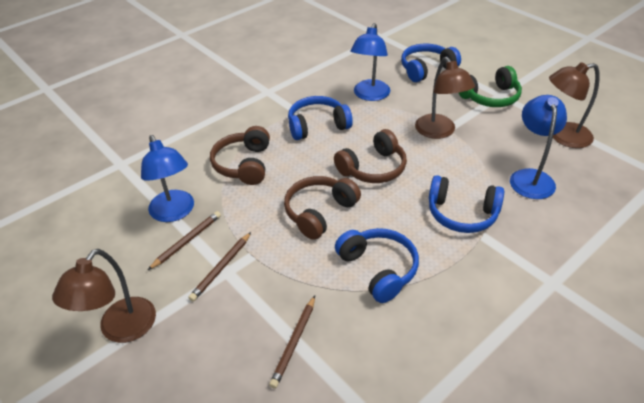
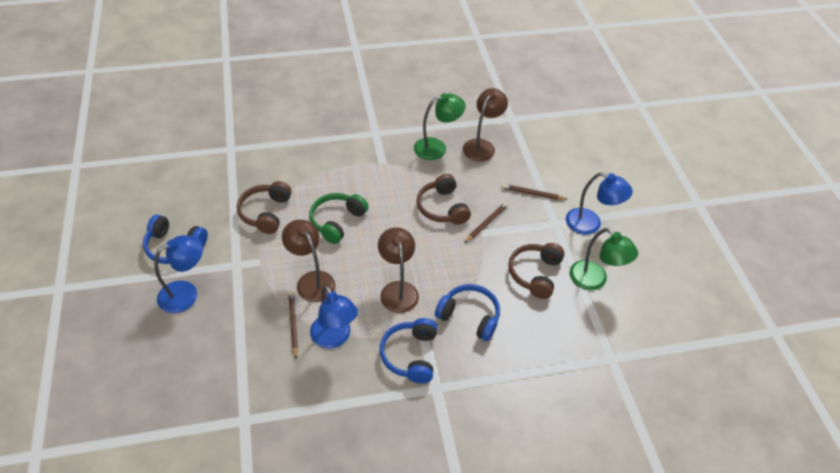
blue headphones: [288,96,353,140] [335,228,419,303] [401,43,461,82] [429,175,504,233] = 4 -> [143,215,208,264] [380,318,437,383] [435,284,500,341] = 3
green lamp: none = 0 -> [414,93,465,160] [570,228,638,290] = 2

